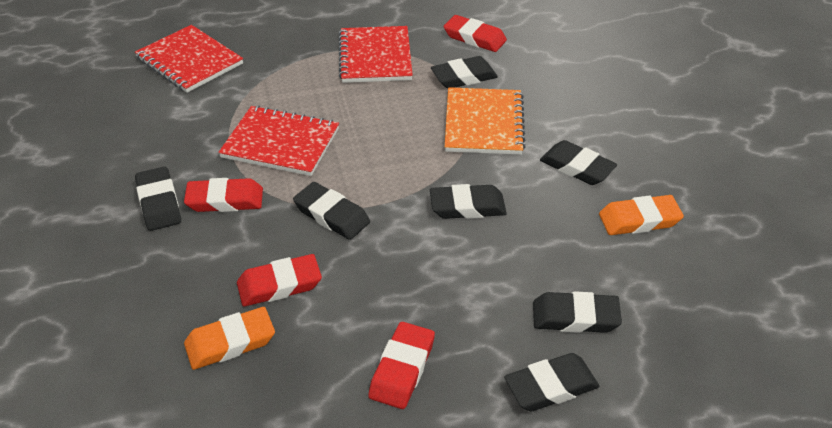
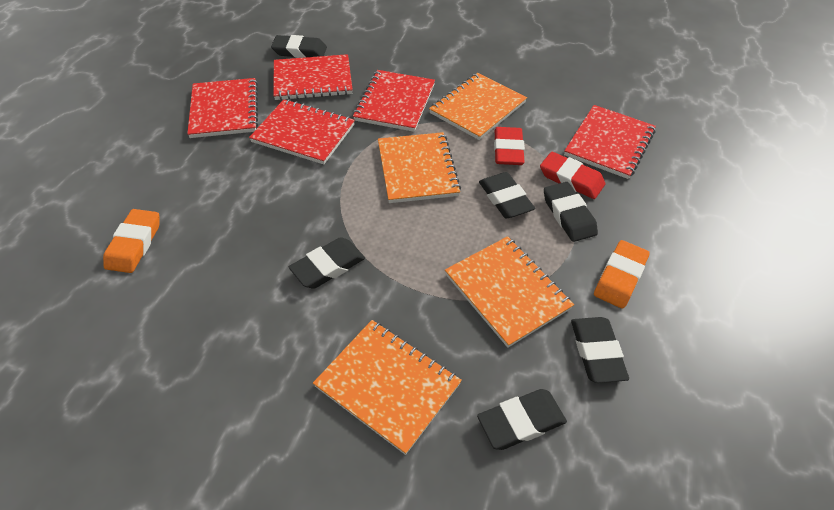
black eraser: [135,167,181,231] [293,182,370,240] [430,184,507,219] [431,56,498,88] [504,353,599,411] [533,291,622,333] [540,140,617,185] = 7 -> [271,35,327,58] [289,237,365,289] [477,389,567,450] [479,172,535,218] [544,182,598,242] [571,317,629,383] = 6
orange notebook: [445,87,526,155] = 1 -> [313,320,462,455] [378,132,461,203] [429,73,527,140] [445,236,574,348] = 4
red eraser: [184,178,263,212] [237,254,322,306] [368,322,435,409] [444,15,507,52] = 4 -> [494,127,525,165] [540,152,605,199] = 2
red notebook: [135,25,243,93] [218,106,339,176] [339,26,413,83] = 3 -> [187,78,258,138] [249,99,355,164] [273,54,353,100] [353,70,435,132] [564,105,656,179] = 5

